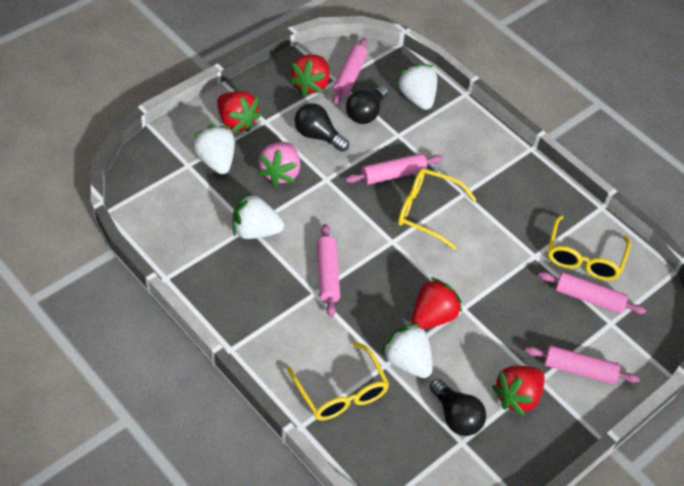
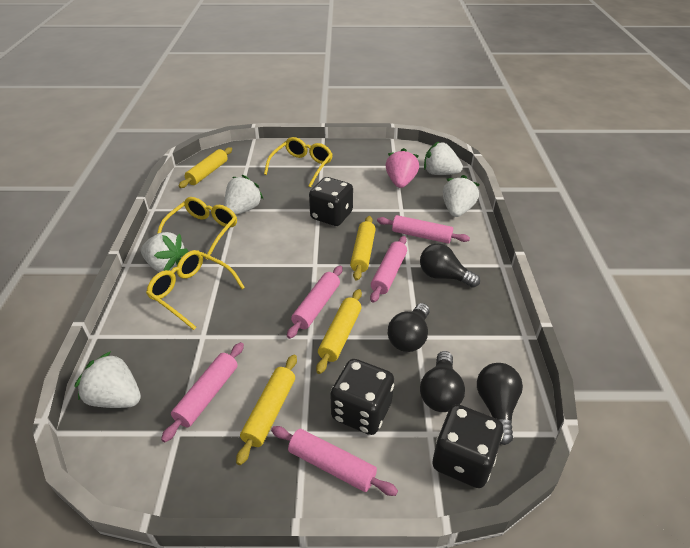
black dice: none = 0 -> [309,177,353,226] [330,359,394,435] [433,404,504,488] = 3
black light bulb: [295,103,349,152] [346,85,388,124] [429,379,486,436] = 3 -> [388,303,430,352] [420,243,480,288] [420,351,465,412] [477,363,523,445] = 4
red strawberry: [217,91,261,132] [289,54,330,96] [412,277,462,329] [492,366,545,416] = 4 -> none = 0
white strawberry: [192,125,235,174] [233,193,284,239] [381,323,433,378] [397,63,437,110] = 4 -> [75,351,141,408] [141,232,189,272] [224,175,263,215] [424,142,463,175] [443,175,480,217] = 5
yellow rolling pin: none = 0 -> [179,147,232,188] [236,355,297,465] [316,289,362,374] [350,216,376,281] = 4

